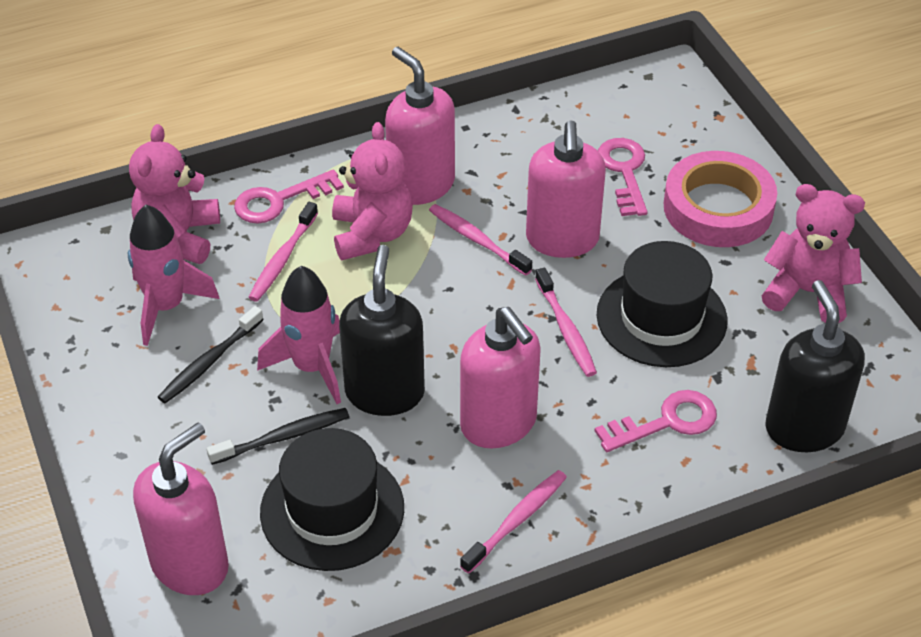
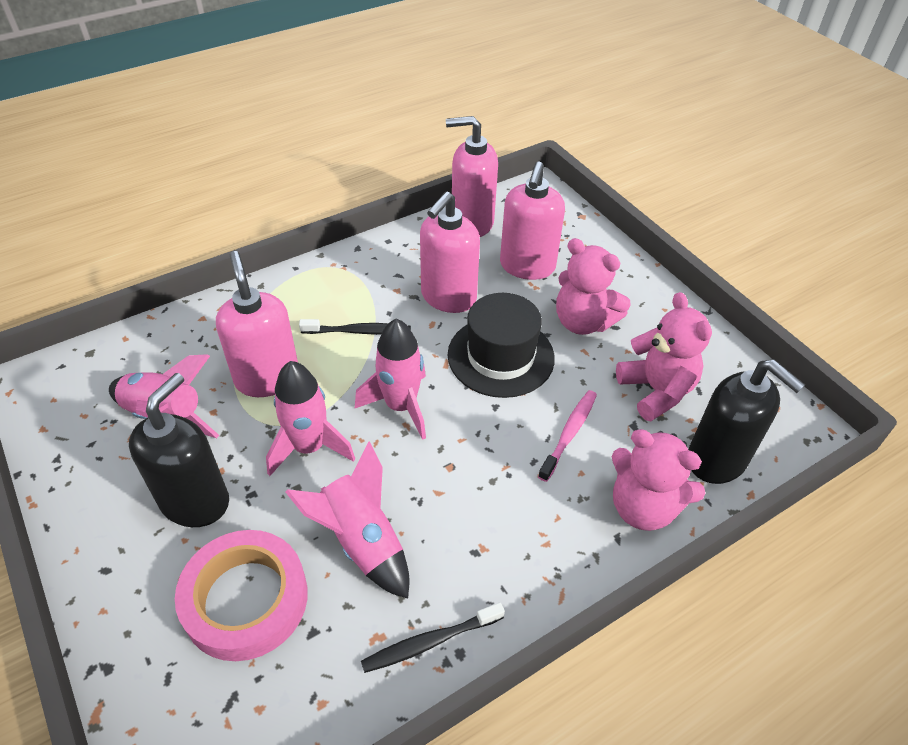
black hat: [260,428,404,571] [596,241,727,367] = 2 -> [448,293,555,398] = 1
pink key: [234,169,344,223] [595,390,717,452] [598,138,648,216] = 3 -> none = 0
pink rocket: [128,205,220,346] [257,266,341,404] = 2 -> [109,354,219,438] [266,361,355,476] [285,441,410,599] [355,319,426,440] = 4
pink toothbrush: [248,202,318,302] [429,204,532,276] [460,470,567,574] [535,268,597,377] = 4 -> [538,390,597,482] = 1

